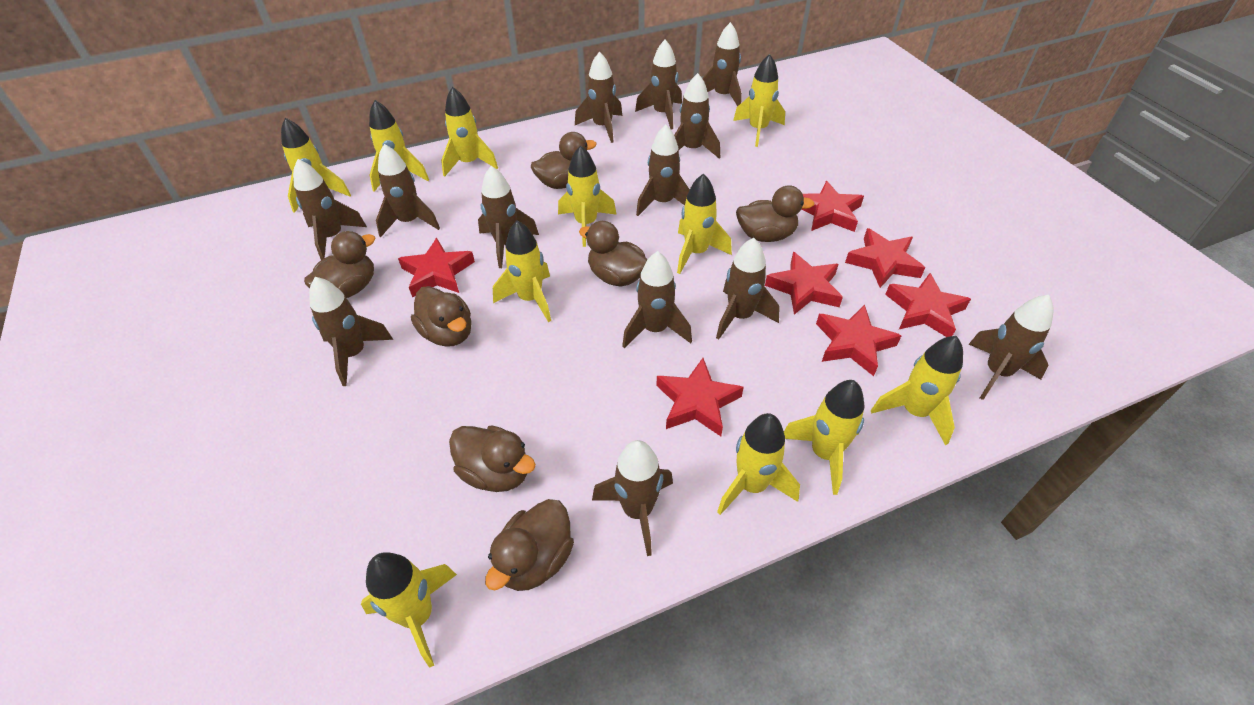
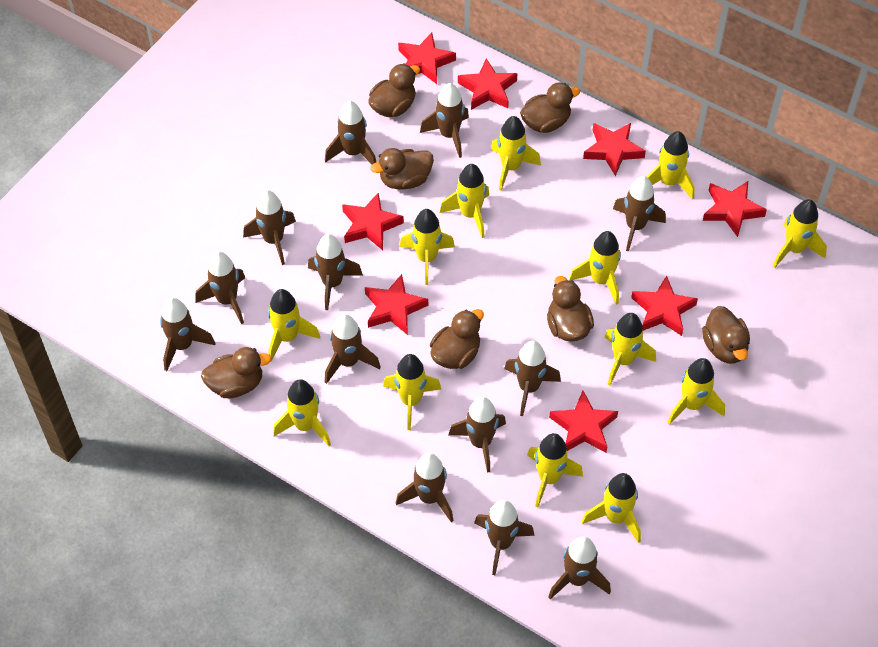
red star: [398,238,475,297] [656,358,744,436] [765,252,843,315] [801,181,864,232] [816,305,902,376] [845,228,925,288] [885,273,971,337] = 7 -> [342,192,404,250] [365,274,428,335] [398,33,456,84] [458,58,518,110] [549,391,618,453] [583,123,646,176] [631,275,698,336] [703,181,767,237] = 8
yellow rocket: [281,118,351,213] [361,552,457,668] [369,100,429,192] [441,87,498,177] [493,221,551,322] [558,145,617,247] [677,174,732,274] [717,413,800,515] [733,54,785,147] [784,380,864,495] [871,336,963,445] = 11 -> [268,289,320,362] [273,379,331,446] [383,354,441,430] [400,209,455,285] [440,164,489,238] [491,116,541,191] [527,433,583,507] [569,231,621,305] [582,473,641,543] [605,313,656,386] [646,131,694,200] [667,358,725,425] [773,199,827,268] = 13

